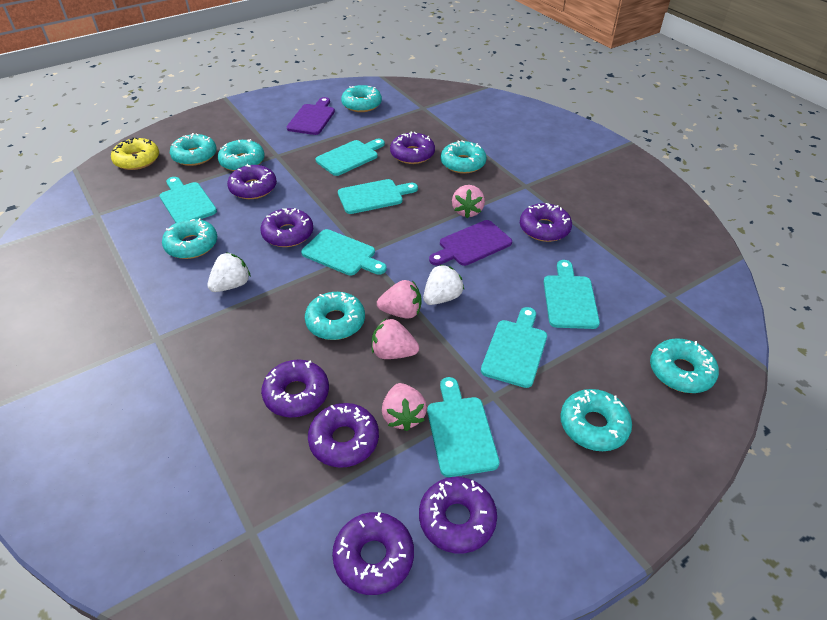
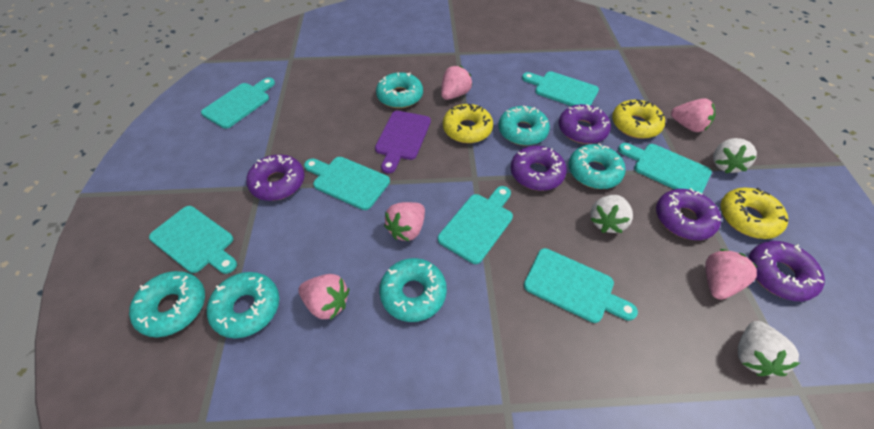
pink strawberry: [372,318,419,359] [377,280,421,319] [382,383,427,431] [452,185,485,218] = 4 -> [298,274,349,320] [384,202,425,241] [441,66,472,100] [671,98,715,132] [705,249,758,300] = 5
purple cutting board: [287,97,335,135] [429,220,512,266] = 2 -> [375,111,431,173] = 1
purple donut: [227,164,277,199] [260,208,313,247] [261,360,329,417] [308,403,379,468] [332,512,414,595] [390,131,435,164] [419,477,497,554] [520,203,572,242] = 8 -> [246,155,305,201] [511,146,567,191] [559,104,611,144] [656,188,721,240] [749,241,825,301] = 5
turquoise donut: [162,218,217,259] [170,133,217,166] [218,139,265,171] [305,292,365,340] [341,85,382,112] [441,140,487,174] [560,389,632,451] [650,338,719,393] = 8 -> [129,271,205,337] [207,272,279,338] [376,72,423,108] [379,258,447,322] [499,106,550,146] [569,143,626,189] = 6
white strawberry: [207,252,251,292] [423,264,464,305] = 2 -> [590,195,633,233] [713,138,757,173] [738,321,800,376] = 3
yellow donut: [111,137,159,170] = 1 -> [443,104,493,143] [612,99,665,139] [720,187,789,239] = 3

